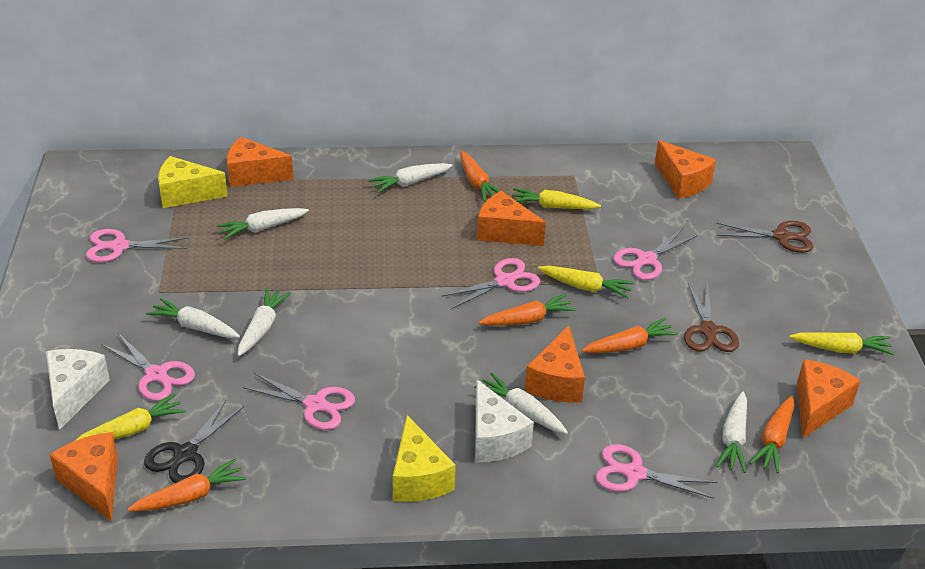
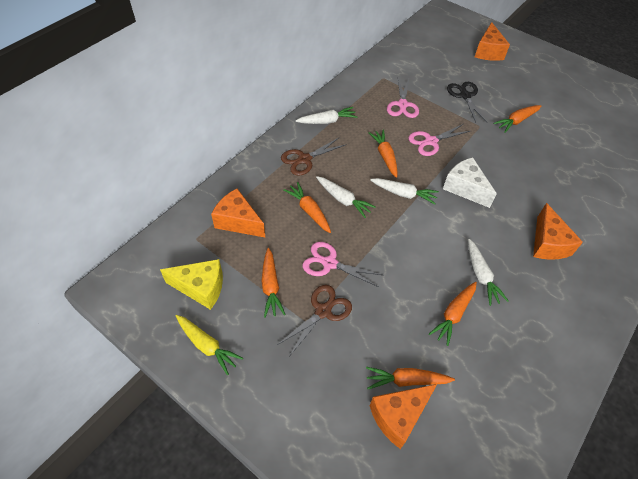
orange carrot: [128,459,246,511] [460,151,499,202] [479,294,576,326] [581,318,678,353] [750,396,795,473] = 5 -> [261,248,286,318] [283,182,331,233] [366,367,455,389] [368,130,398,178] [429,282,477,346] [493,105,541,133] = 6
orange cheese: [50,432,118,521] [227,137,293,187] [477,191,546,246] [525,326,585,402] [655,140,716,199] [797,359,861,438] = 6 -> [211,189,265,237] [370,384,437,449] [475,22,510,61] [533,203,583,260] = 4
pink scissors: [86,229,189,262] [101,333,195,401] [243,373,355,430] [441,258,540,309] [596,444,717,499] [613,228,698,280] = 6 -> [302,242,382,287] [387,79,419,118] [408,124,470,156] = 3
white carrot: [146,298,240,338] [217,208,309,240] [238,288,291,356] [368,163,453,193] [474,372,568,434] [716,392,747,473] = 6 -> [296,107,357,124] [316,176,376,218] [370,178,439,205] [468,239,508,306] = 4
white cheese: [46,349,110,430] [475,380,534,462] = 2 -> [443,157,497,208] = 1
yellow carrot: [75,394,186,441] [512,188,601,209] [538,266,634,298] [789,332,894,355] = 4 -> [176,315,243,375] = 1
yellow cheese: [158,156,228,208] [393,415,456,502] = 2 -> [160,259,223,310] = 1

